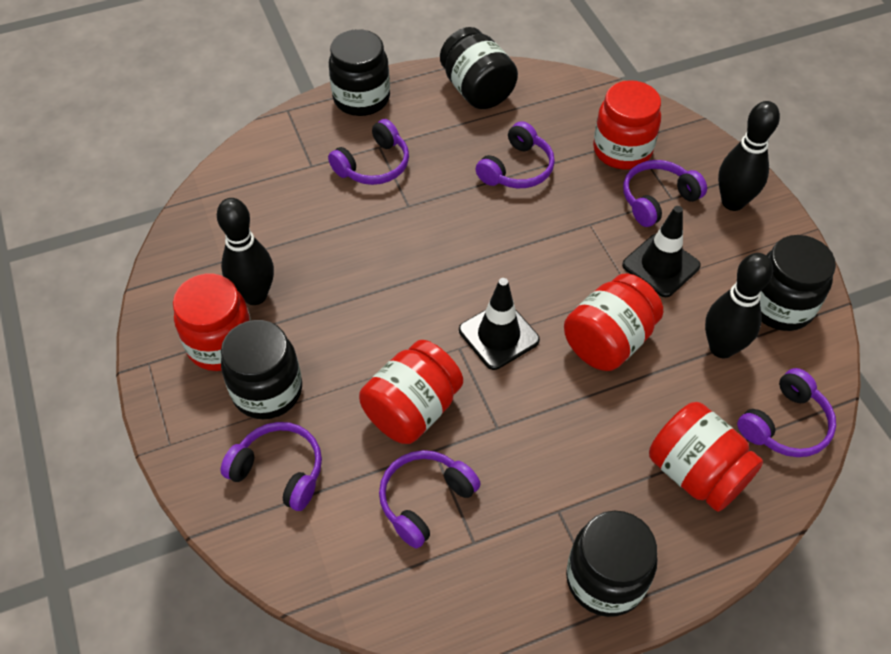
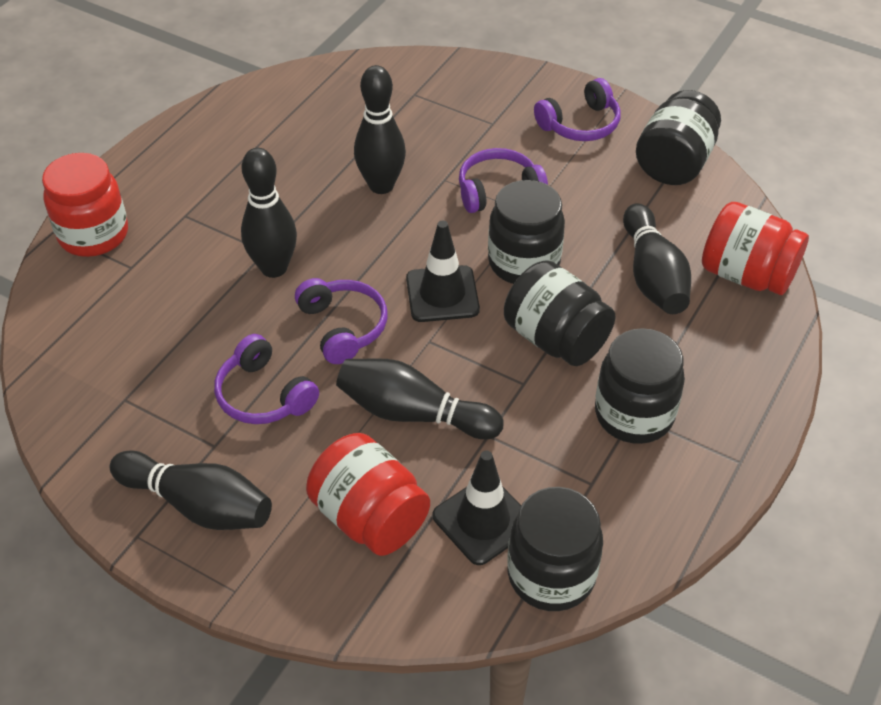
black bowling pin: [217,198,274,305] [705,253,773,358] [718,101,780,211] = 3 -> [110,451,272,530] [241,148,297,278] [336,358,504,439] [354,65,406,194] [623,203,691,314] = 5
purple headphones: [221,422,322,511] [328,119,409,185] [379,450,481,549] [476,121,555,188] [623,160,707,227] [737,368,836,457] = 6 -> [214,334,319,424] [295,278,387,364] [459,148,548,213] [534,78,621,141] = 4
red jar: [173,274,251,371] [359,340,463,444] [564,273,663,371] [593,80,661,170] [649,402,763,512] = 5 -> [42,153,128,257] [306,433,430,556] [702,202,809,295] = 3

